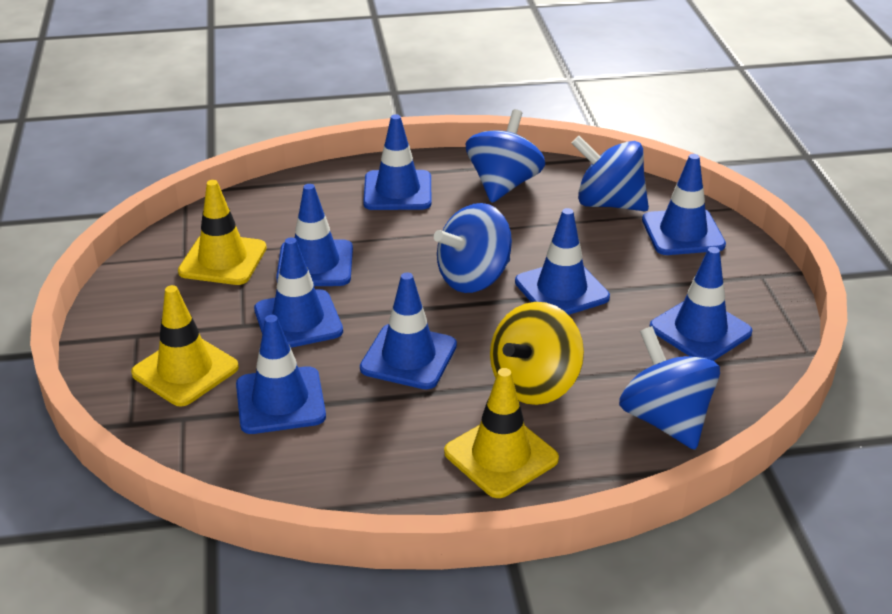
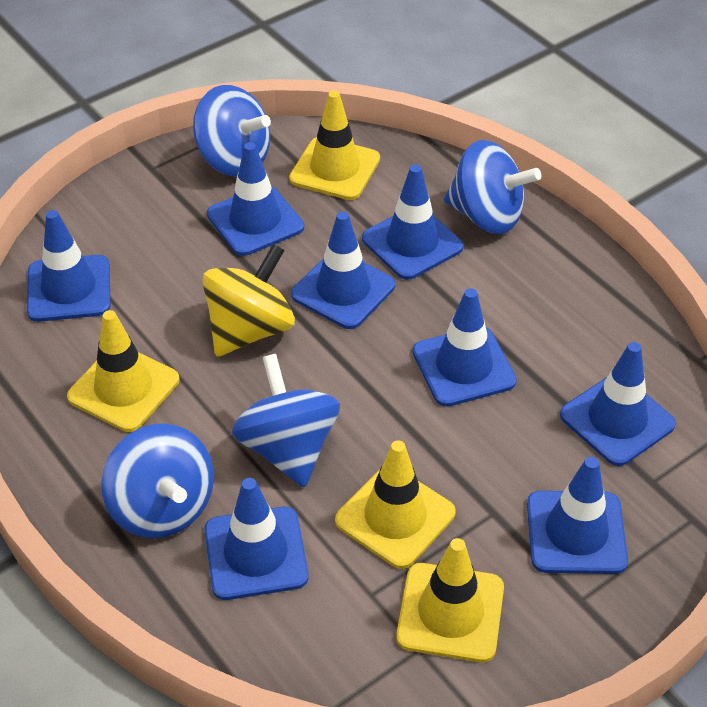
yellow traffic cone: [131,285,239,407] [178,180,267,285] [444,368,559,498] = 3 -> [67,310,179,432] [289,91,380,200] [335,440,456,569] [396,538,504,662] = 4

